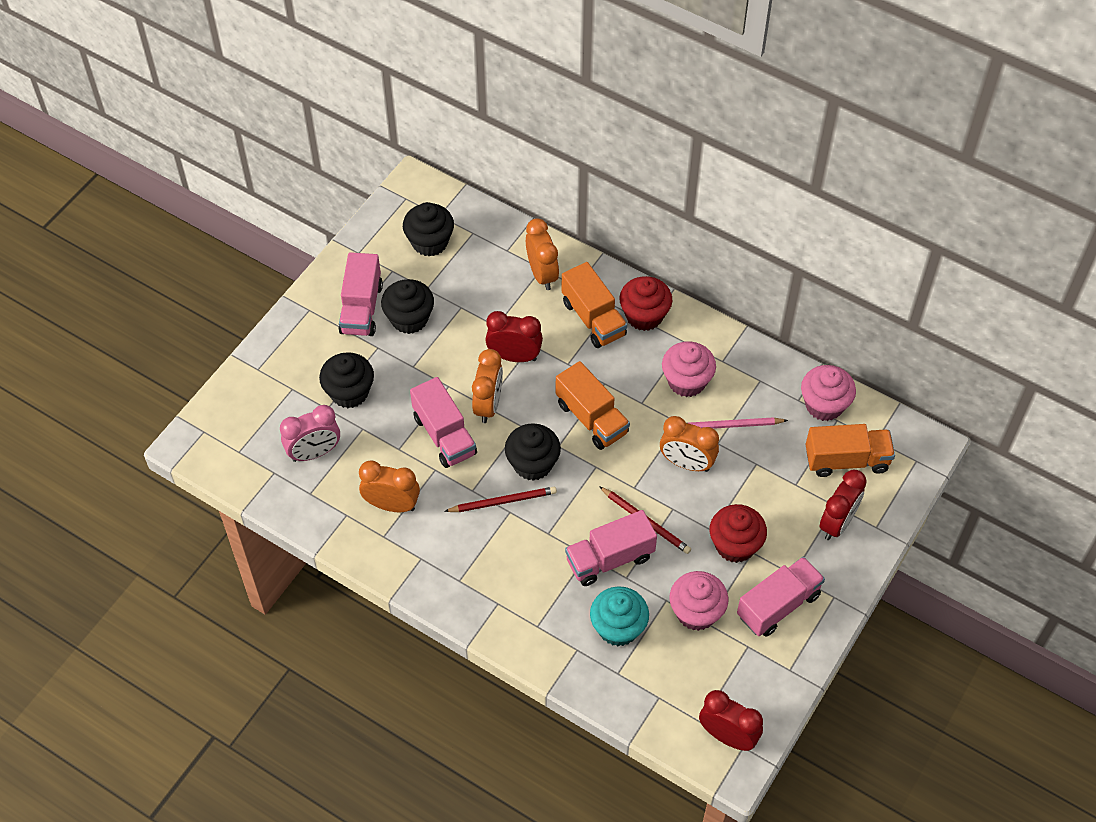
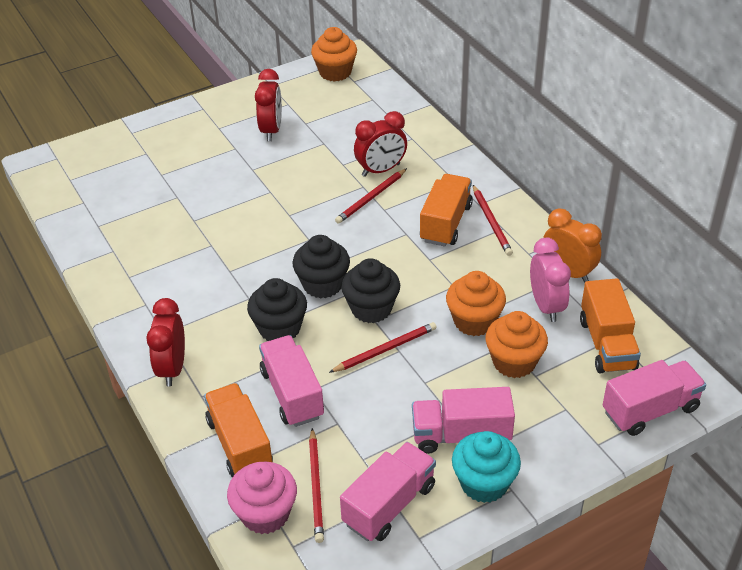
black cupcake: [319,352,374,408] [381,279,434,334] [403,202,454,257] [505,423,561,481] = 4 -> [247,278,307,341] [292,235,350,299] [341,258,400,323] = 3
orange clock: [359,461,420,512] [472,349,503,423] [526,218,559,290] [660,416,719,472] = 4 -> [543,208,602,283] = 1
orange cupcake: none = 0 -> [311,27,357,82] [446,271,506,336] [485,311,548,378] = 3
pink cupcake: [662,341,716,397] [670,571,728,631] [801,365,856,421] = 3 -> [227,462,297,534] = 1
pink pencil: [688,417,788,429] = 1 -> none = 0
red cupcake: [619,276,672,331] [709,504,767,563] = 2 -> none = 0
red pencil: [444,487,557,512] [599,486,691,554] = 2 -> [309,428,324,543] [329,322,437,373] [335,168,407,224] [473,185,513,256] = 4

